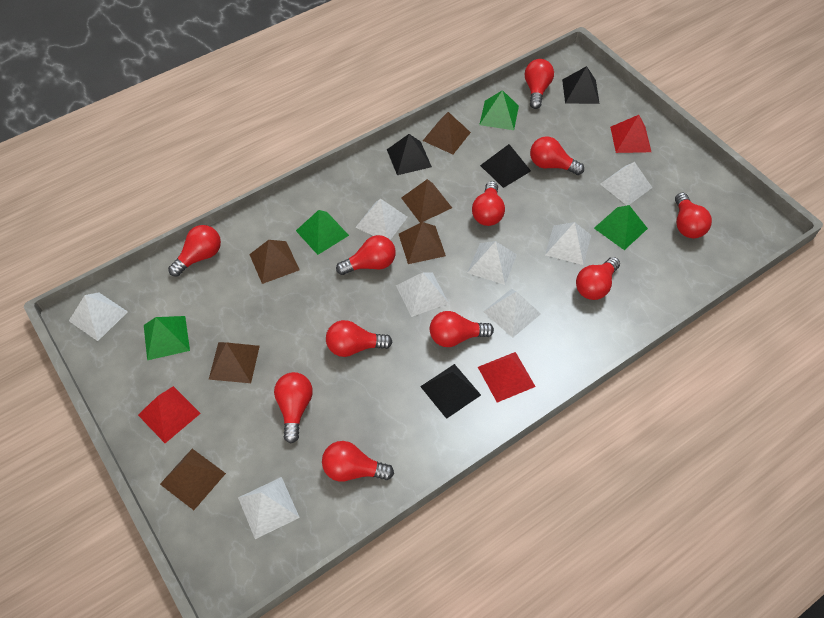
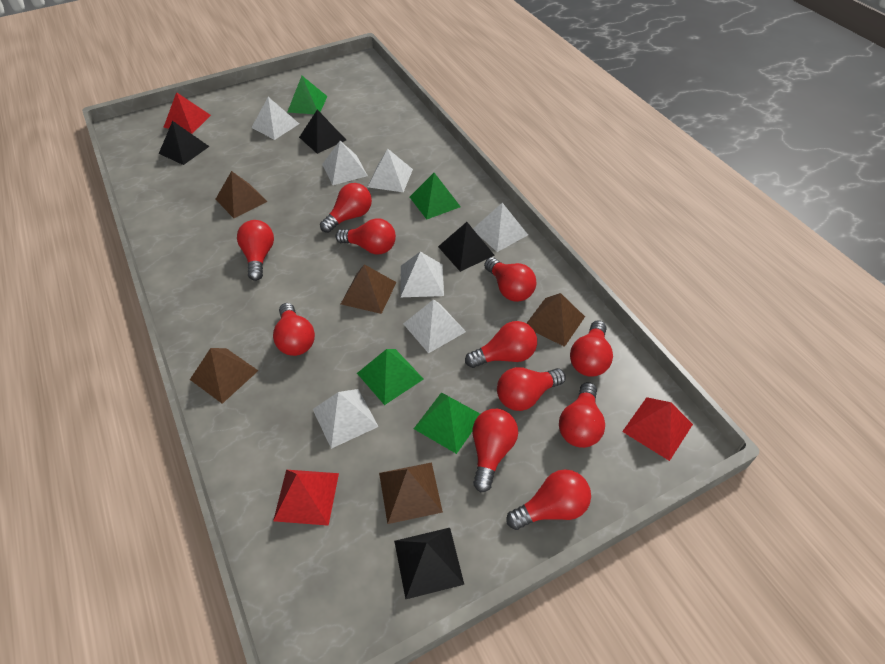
brown pyramid: [160,449,226,510] [209,342,260,383] [249,240,300,284] [399,222,446,264] [401,179,452,223] [423,112,471,154] = 6 -> [190,348,258,404] [215,171,268,218] [341,264,397,314] [379,462,443,524] [526,293,585,347] = 5
white pyramid: [69,293,128,341] [238,477,300,539] [356,199,408,240] [396,272,449,317] [467,241,517,285] [483,289,541,338] [545,222,591,265] [600,162,652,205] = 8 -> [251,97,299,140] [313,389,379,449] [322,141,368,185] [368,149,413,192] [400,252,444,297] [403,299,466,353] [473,203,528,252] = 7

